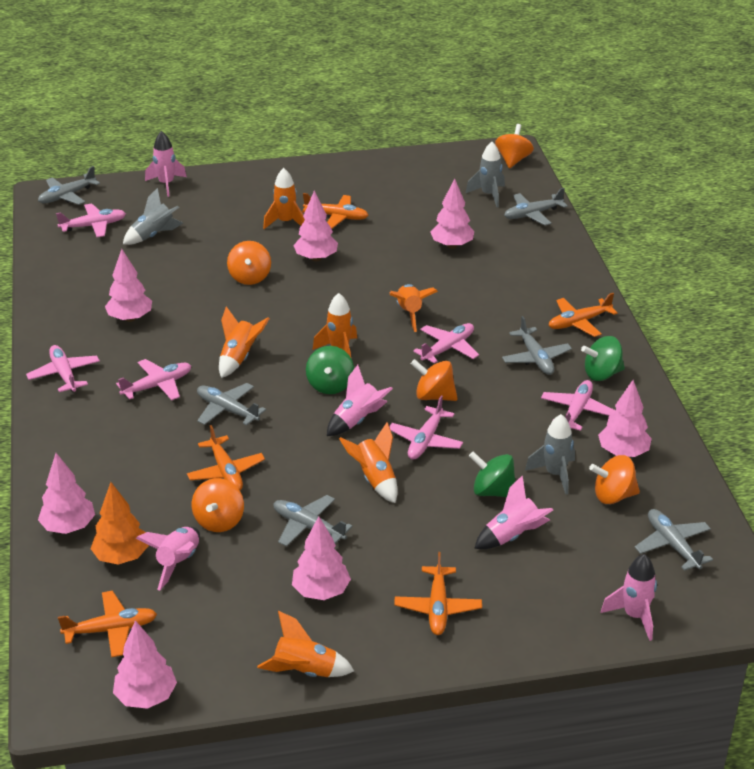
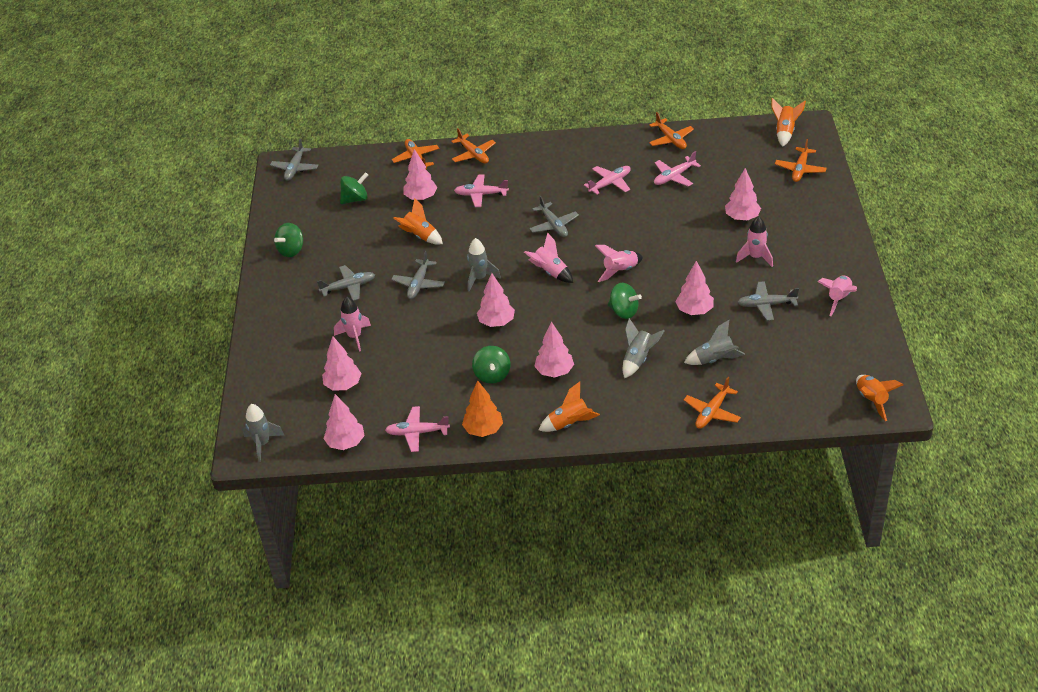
green spinning top: [306,346,354,394] [469,451,516,497] [581,336,625,381] = 3 -> [274,223,303,257] [340,172,368,204] [472,346,510,384] [608,283,642,319] = 4
grey plane: [38,166,100,205] [197,383,266,425] [274,495,353,547] [502,316,572,375] [504,188,568,226] [635,509,713,571] = 6 -> [270,139,318,181] [317,265,375,301] [391,251,445,299] [529,196,579,237] [737,281,799,321] = 5
grey rocket: [123,188,183,245] [466,142,505,207] [525,414,575,494] = 3 -> [243,404,284,462] [467,238,501,292] [623,318,665,378] [684,320,745,365] = 4
orange rocket: [219,306,270,378] [257,611,354,677] [263,168,305,229] [312,293,357,357] [339,422,398,503] [390,284,438,332] = 6 -> [393,198,443,245] [539,382,600,432] [771,98,806,147] [856,375,904,421] = 4
orange spinning top: [192,478,244,532] [227,241,271,285] [411,359,458,401] [495,124,534,168] [589,455,640,504] = 5 -> none = 0
pink plane: [26,345,100,392] [56,203,126,237] [116,359,191,400] [389,396,463,460] [413,323,479,364] [541,380,615,431] = 6 -> [385,406,450,452] [454,174,509,207] [584,166,631,194] [654,151,701,187] = 4

